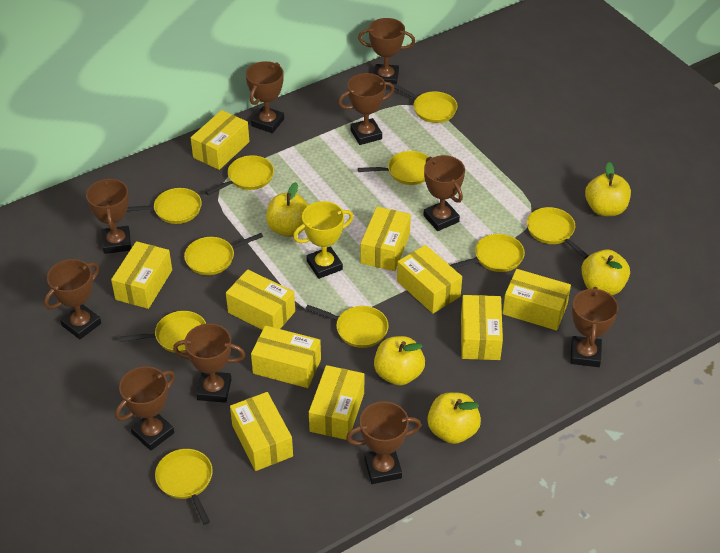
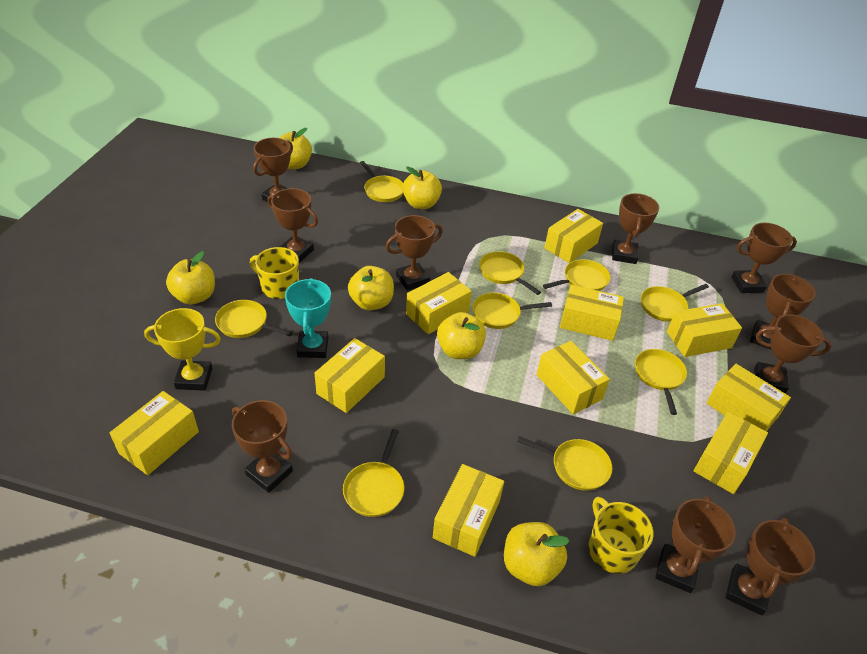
turquoise trophy: none = 0 -> [285,278,331,358] = 1
yellow apple: [266,182,309,237] [374,336,425,386] [427,392,481,444] [581,249,630,295] [585,162,631,216] = 5 -> [166,251,215,305] [279,128,312,169] [348,266,394,311] [402,166,442,209] [437,312,486,359] [504,522,569,586] = 6
yellow mug: none = 0 -> [250,247,299,299] [588,497,653,574] = 2
yellow pan: [120,311,206,353] [127,188,202,224] [155,449,213,525] [184,233,263,275] [205,155,274,195] [306,305,389,348] [358,151,429,185] [393,84,458,123] [450,234,525,272] [527,207,588,259] = 10 -> [215,300,293,338] [343,429,405,517] [360,161,403,202] [472,292,552,329] [479,251,541,295] [517,436,612,491] [543,259,610,291] [635,349,687,415] [641,284,709,322] = 9

